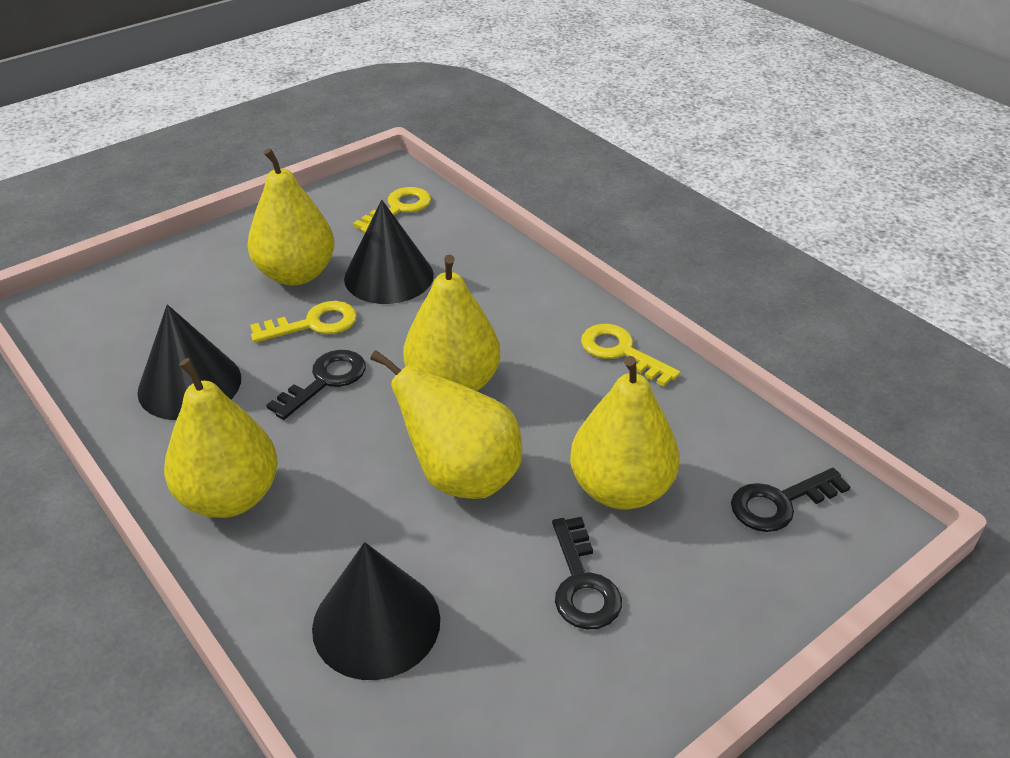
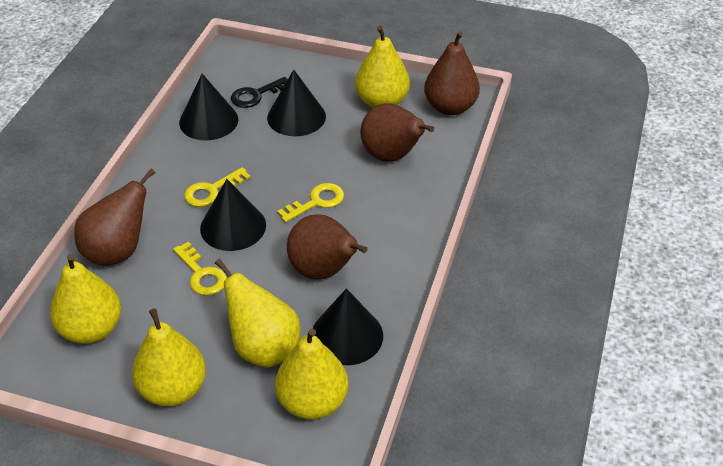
black cone: [137,304,241,420] [312,542,440,680] [344,200,434,304] = 3 -> [179,74,239,140] [200,179,266,251] [267,69,326,136] [313,288,383,365] = 4
black key: [266,350,366,420] [552,517,622,630] [731,468,851,532] = 3 -> [231,77,288,108] = 1
brown pear: none = 0 -> [74,168,155,266] [287,214,367,280] [361,103,434,162] [424,31,480,115] = 4

